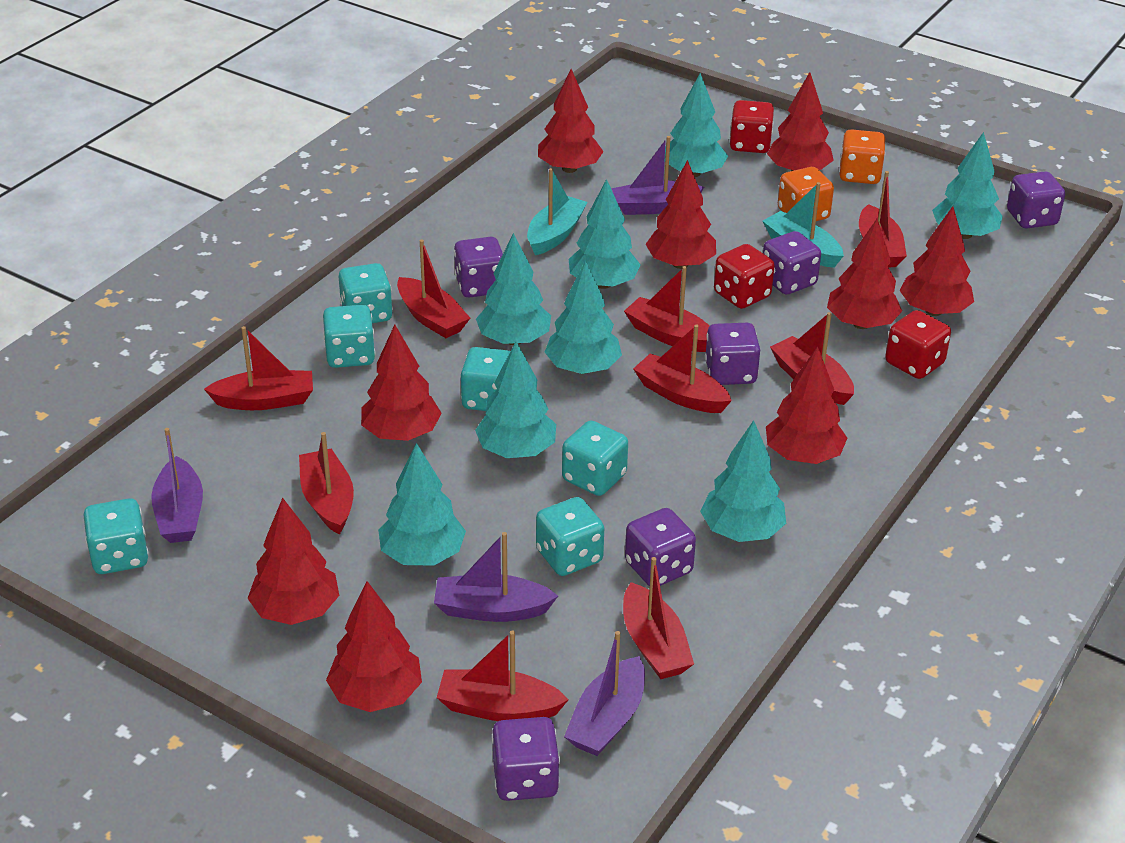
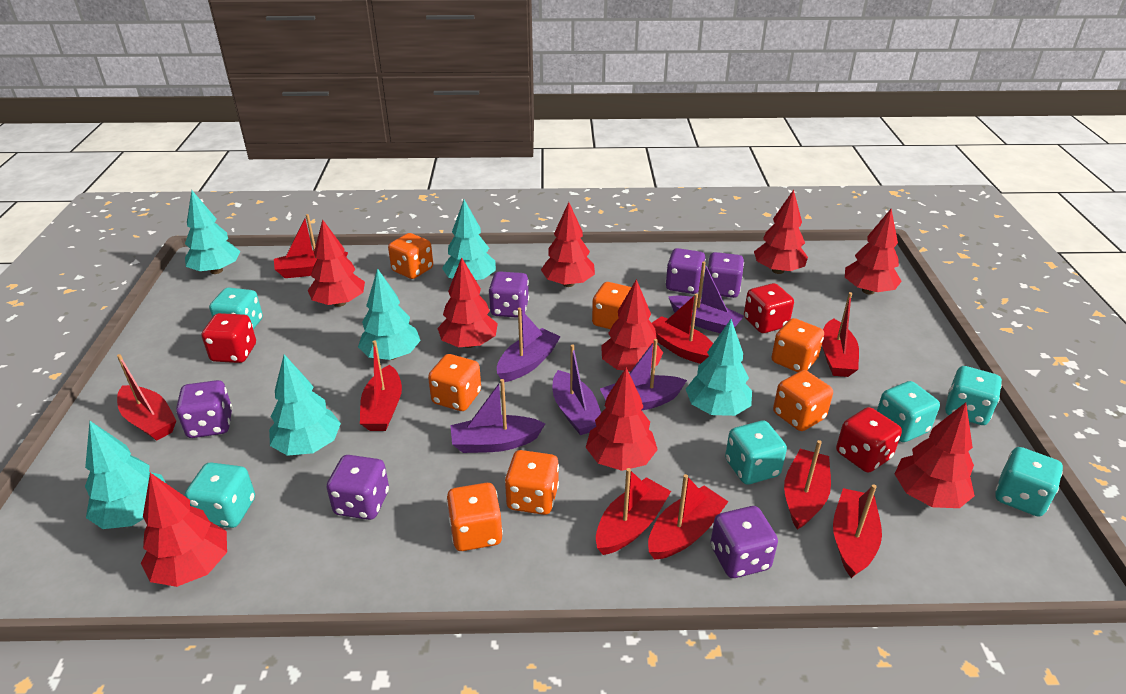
orange dice: [778,167,834,221] [839,129,885,184] = 2 -> [388,233,433,279] [428,354,481,411] [446,483,503,551] [505,450,559,515] [592,282,631,329] [772,318,824,372] [773,370,833,431] = 7
purple boat: [151,428,203,543] [434,532,558,622] [564,631,645,756] [611,136,704,215] = 4 -> [450,379,545,453] [497,308,560,382] [553,344,601,435] [600,339,687,410] [668,261,744,333] = 5
turquoise boat: [527,168,588,255] [762,182,844,268] = 2 -> none = 0
turquoise tree: [378,443,466,566] [475,342,556,458] [476,233,551,345] [545,261,622,374] [569,179,641,289] [664,73,728,177] [700,420,786,542] [932,132,1003,239] = 8 -> [85,421,166,529] [185,190,241,274] [269,354,341,456] [358,268,421,360] [442,200,496,282] [686,319,752,416] = 6

